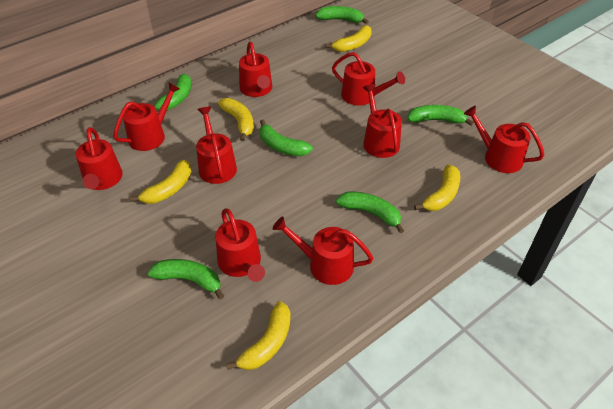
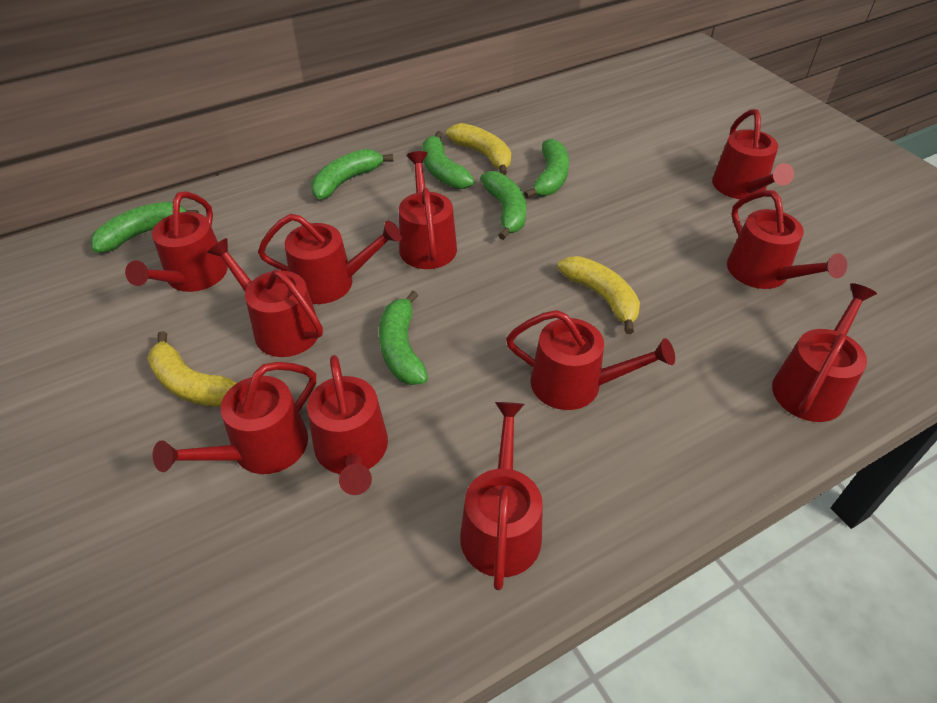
red watering can: [76,127,123,190] [113,82,180,151] [196,107,237,184] [216,208,265,282] [239,42,272,97] [273,217,373,285] [332,52,405,106] [363,84,402,158] [464,106,544,173] = 9 -> [125,191,228,292] [153,362,316,474] [207,238,323,357] [258,214,402,304] [307,355,388,495] [399,151,457,269] [460,402,543,590] [506,310,675,410] [712,109,794,199] [727,190,847,289] [772,283,877,422] = 11
yellow banana: [130,159,191,204] [218,98,254,141] [226,301,291,370] [326,25,372,52] [414,164,460,211] = 5 -> [147,331,237,407] [446,123,511,175] [557,256,640,334] = 3

